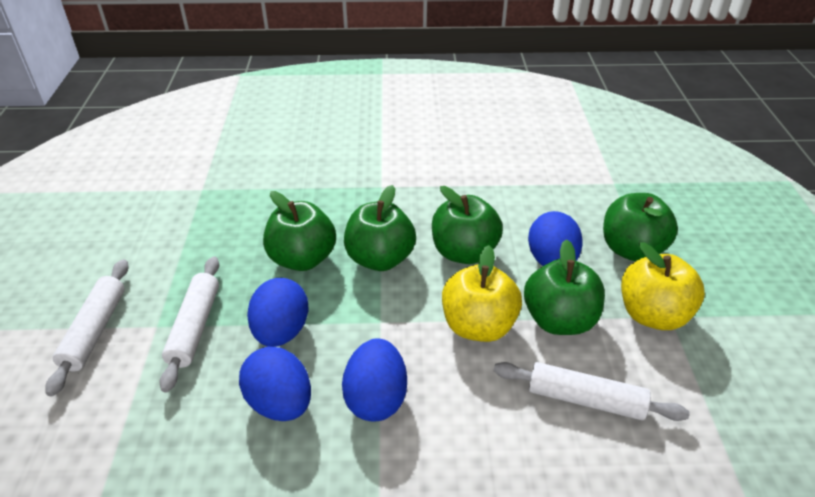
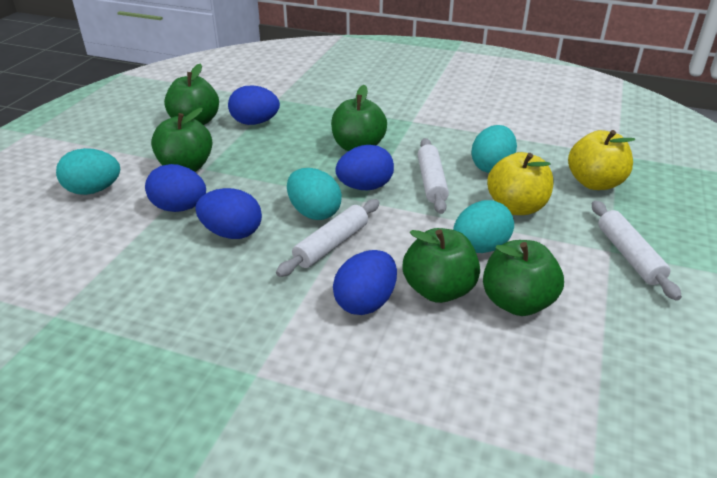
blue egg: [239,346,311,421] [247,278,309,347] [342,339,407,421] [528,211,583,266] = 4 -> [145,164,206,212] [195,188,262,239] [228,85,280,125] [333,250,397,315] [335,145,394,190] = 5
turquoise egg: none = 0 -> [56,148,120,195] [287,168,342,220] [453,200,514,253] [471,125,517,173] = 4

